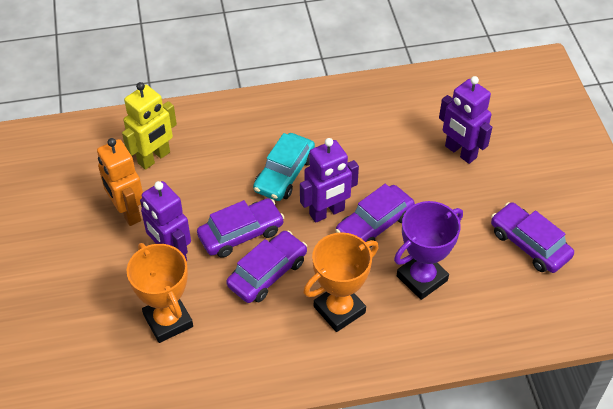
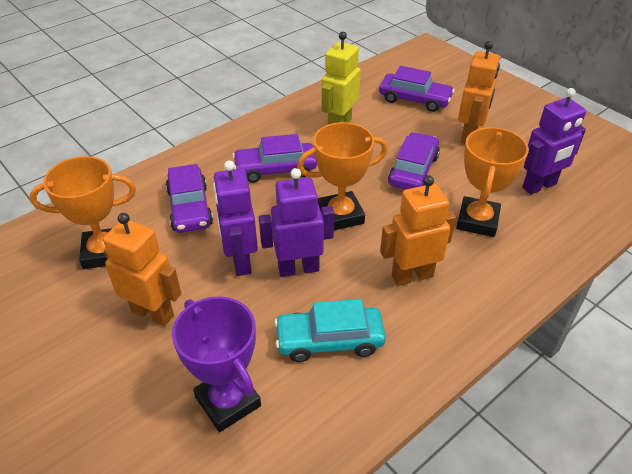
orange robot: [97,138,143,226] = 1 -> [103,213,181,326] [380,175,456,286] [458,41,500,144] = 3
orange trophy: [127,243,193,343] [303,232,379,332] = 2 -> [30,156,136,269] [297,122,388,230] [456,127,529,237] = 3

